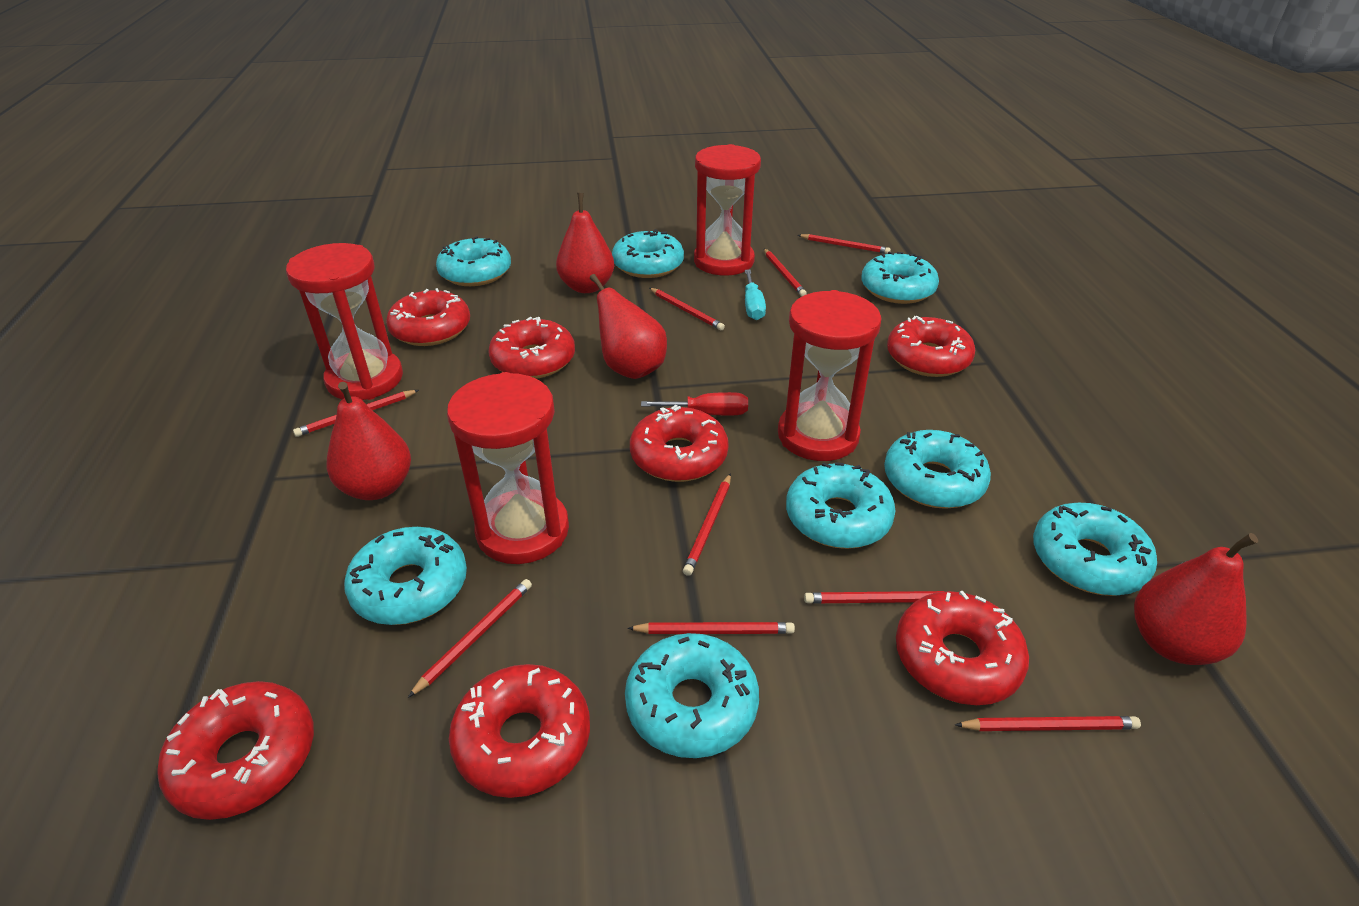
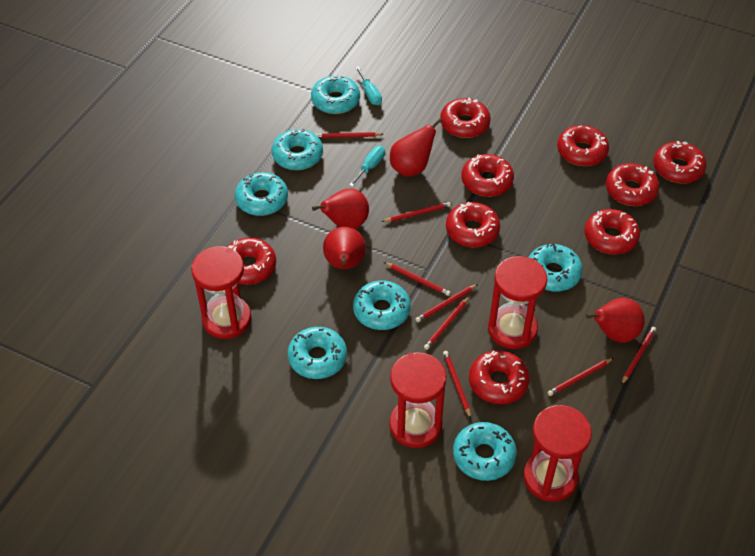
red donut: [157,681,314,820] [386,288,470,346] [449,664,590,798] [488,317,575,379] [630,405,729,482] [887,316,975,377] [896,591,1029,705] = 7 -> [227,238,276,285] [440,98,491,138] [446,201,500,247] [461,154,514,197] [469,350,529,404] [557,125,609,166] [585,209,640,255] [606,163,660,206] [653,141,707,184] = 9
red pencil: [293,390,419,437] [408,579,532,698] [627,622,795,634] [649,288,725,330] [683,473,731,576] [764,249,807,296] [798,234,891,254] [804,591,945,603] [955,716,1141,731] = 9 -> [315,132,383,138] [382,202,451,222] [384,262,451,296] [416,284,478,322] [424,297,469,350] [443,351,471,419] [548,358,613,396] [621,327,656,385] = 8
red screwdriver: [641,392,748,415] = 1 -> none = 0
turquoise donut: [344,527,467,625] [436,236,511,286] [612,229,684,278] [625,633,759,758] [786,462,896,549] [861,252,939,304] [884,430,991,509] [1033,503,1157,596] = 8 -> [235,172,288,216] [271,128,323,170] [288,327,347,379] [311,75,360,114] [353,281,411,330] [453,422,517,481] [528,244,583,291] = 7
turquoise screwdriver: [745,270,766,320] = 1 -> [349,146,385,187] [355,66,382,105] = 2

